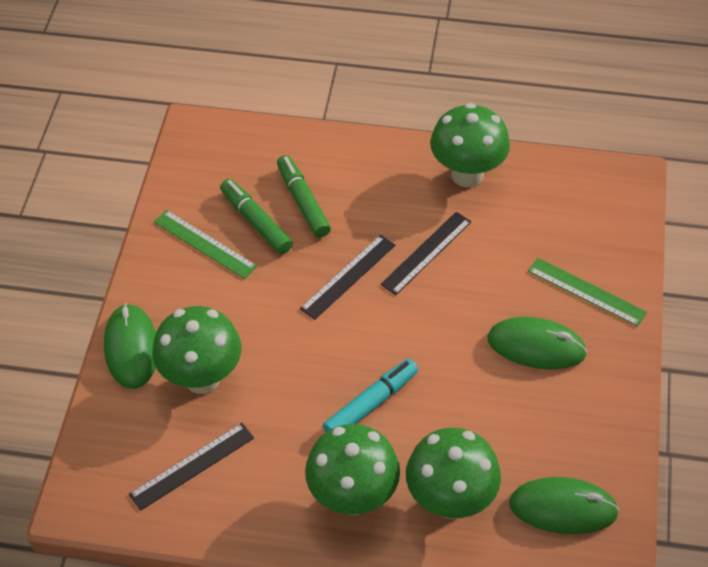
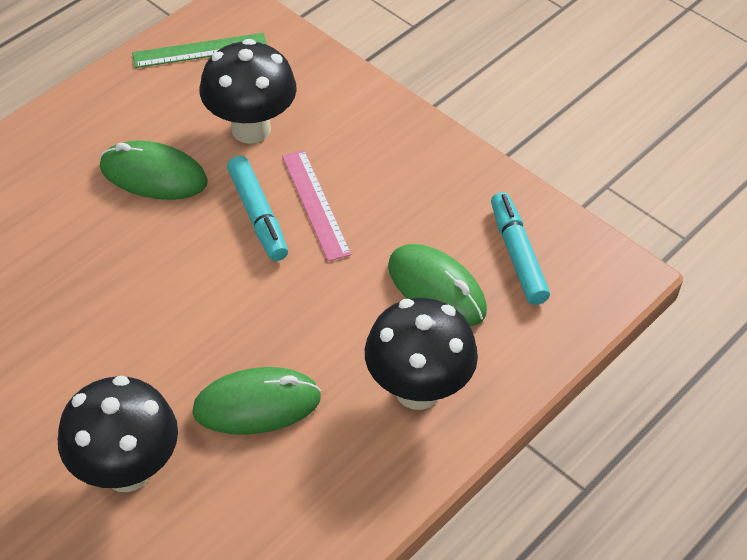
black mushroom: none = 0 -> [58,376,178,492] [200,39,297,144] [365,298,478,410] = 3
black ruler: [129,423,254,511] [300,235,395,320] [380,212,471,295] = 3 -> none = 0
green marker: [220,179,293,254] [277,155,331,238] = 2 -> none = 0
green mushroom: [152,306,241,394] [305,424,400,515] [406,428,501,519] [430,103,510,187] = 4 -> none = 0
green ruler: [154,210,257,279] [528,258,647,327] = 2 -> [132,33,267,68] = 1
pink ruler: none = 0 -> [282,150,351,261] = 1
turquoise marker: [323,359,418,432] = 1 -> [227,156,288,261] [491,192,550,305] = 2

